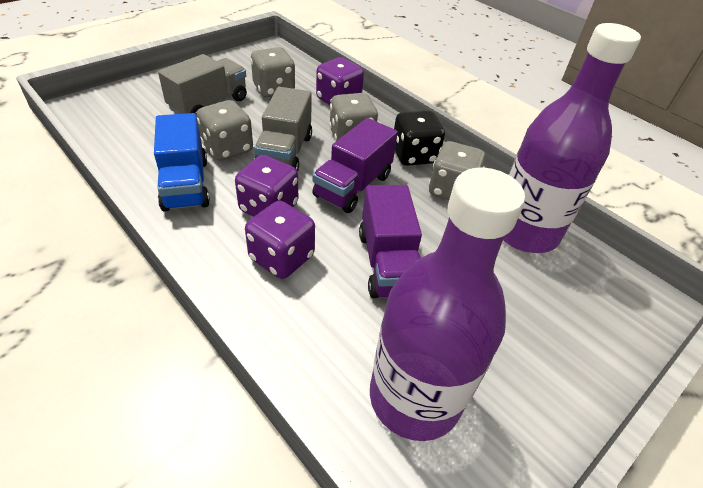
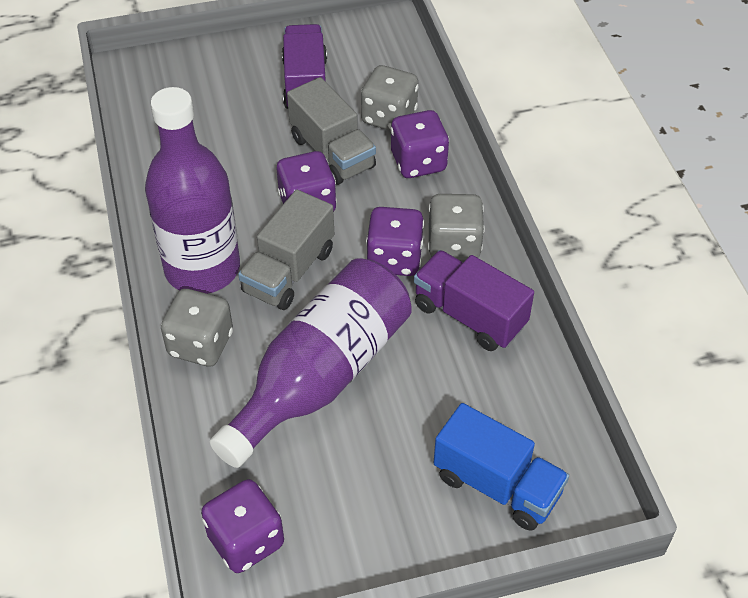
black dice: [394,110,445,166] = 1 -> none = 0
grey dice: [196,100,253,161] [250,47,295,97] [329,93,378,141] [428,141,485,200] = 4 -> [161,289,233,366] [361,65,419,131] [428,194,485,261] = 3
purple dice: [235,155,298,217] [245,201,315,279] [316,57,364,105] = 3 -> [201,479,284,573] [277,151,337,211] [366,207,424,276] [391,110,449,178] = 4

